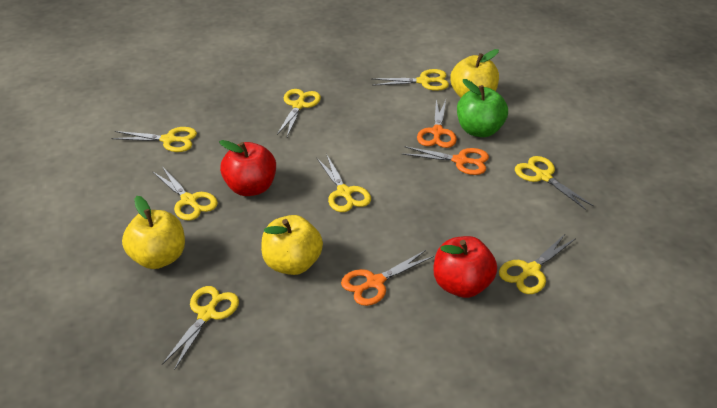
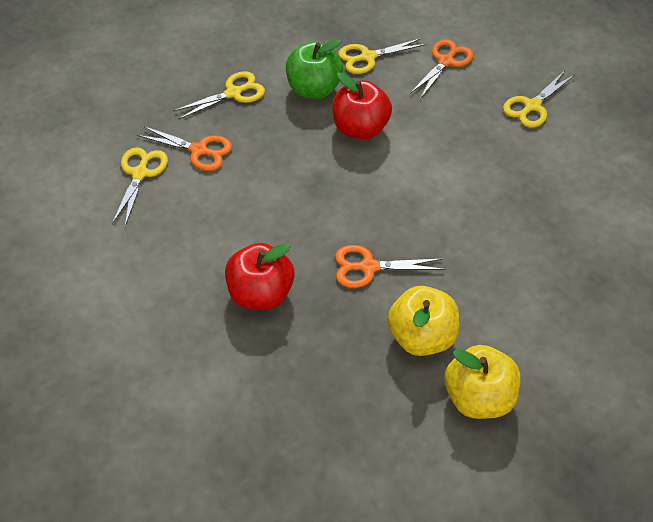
yellow apple: [122,196,185,269] [261,215,323,275] [450,49,499,98] = 3 -> [387,286,459,356] [445,345,521,419] = 2
yellow scissors: [111,127,197,152] [152,167,218,221] [162,286,239,370] [277,89,321,137] [317,155,371,212] [372,69,449,91] [499,233,576,294] [515,156,594,210] = 8 -> [112,147,168,226] [173,71,265,120] [338,38,427,74] [503,70,574,128] = 4

